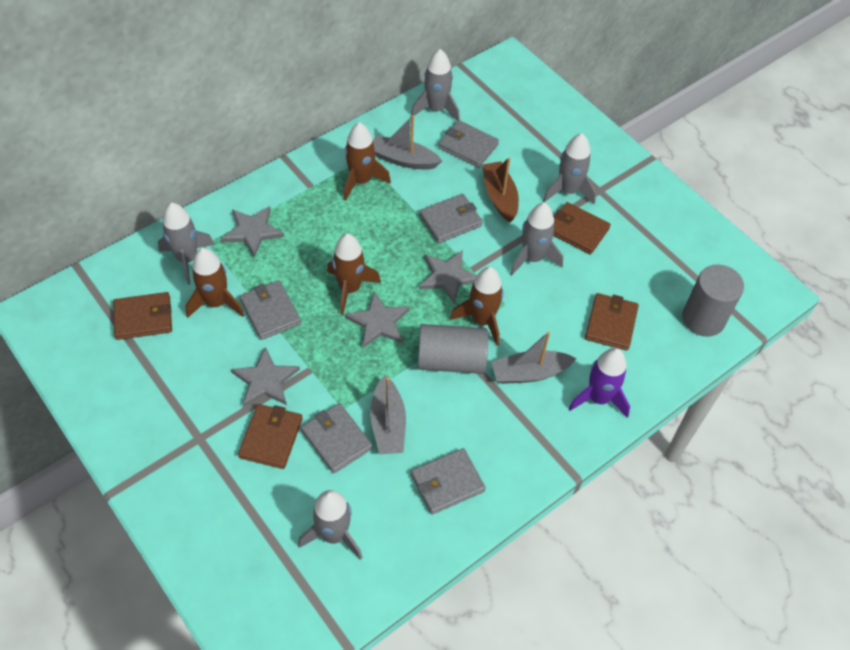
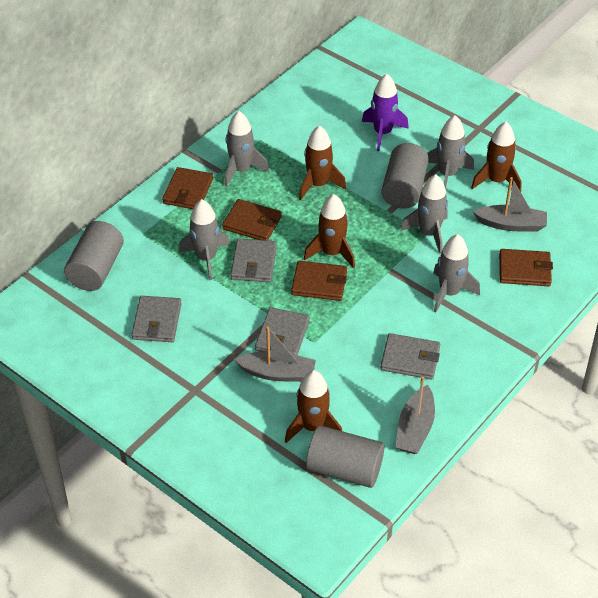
brown boat: [482,157,519,223] = 1 -> none = 0
grey cylinder: [418,324,488,374] [682,265,744,337] = 2 -> [64,221,124,291] [306,426,384,488] [381,143,429,209] = 3
grey star: [221,206,284,257] [231,347,300,407] [345,292,410,348] [419,250,477,304] = 4 -> none = 0
grey wallet: [239,280,301,340] [301,403,373,474] [411,448,486,515] [419,194,483,243] [439,120,499,168] = 5 -> [131,296,182,342] [230,238,277,282] [255,307,310,355] [380,333,440,380] = 4

